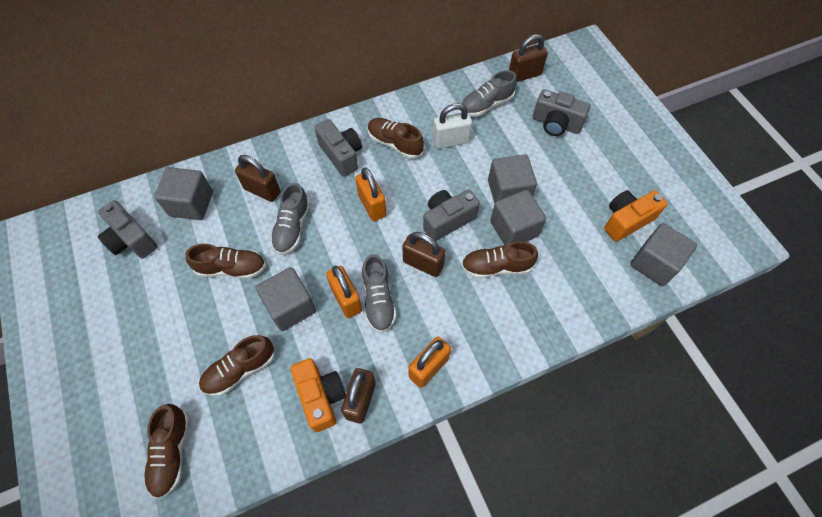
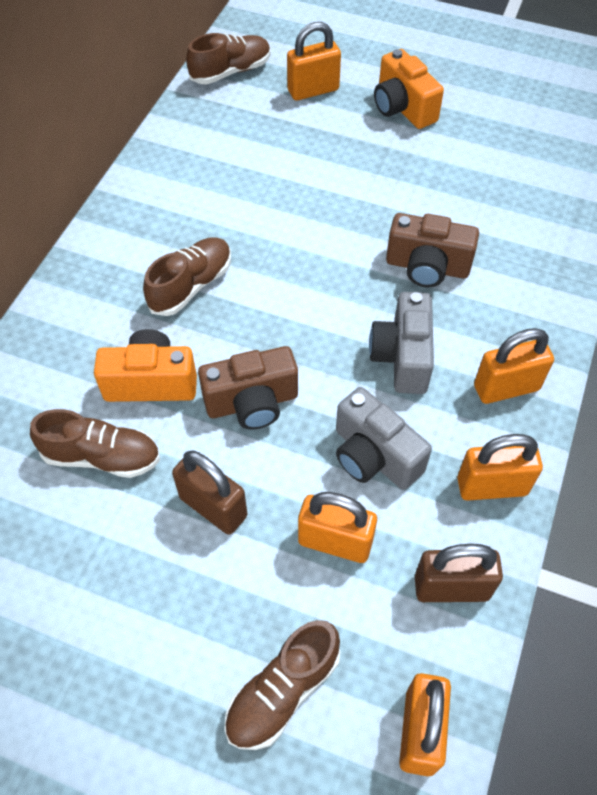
brown camera: none = 0 -> [198,346,298,429] [386,213,479,287] = 2
brown padlock: [235,155,281,202] [341,368,376,424] [402,232,446,277] [509,34,548,82] = 4 -> [172,450,247,535] [415,544,503,602] = 2
brown shoe: [144,404,190,499] [185,244,266,279] [199,335,275,396] [368,118,424,159] [461,241,538,278] = 5 -> [30,409,160,478] [143,237,231,316] [186,33,271,84] [224,620,340,750] = 4
grey camera: [98,200,158,259] [314,119,362,177] [423,190,480,241] [533,89,590,136] = 4 -> [336,387,432,490] [369,292,434,394] = 2
grey cube: [154,167,213,220] [255,267,316,331] [488,155,537,203] [490,190,546,246] [630,223,697,286] = 5 -> none = 0
grey shoe: [270,183,310,255] [362,254,396,333] [460,70,517,117] = 3 -> none = 0
orange padlock: [326,266,362,318] [355,167,386,221] [409,337,451,388] = 3 -> [287,22,341,101] [298,492,377,563] [399,673,451,776] [457,434,543,501] [474,328,554,404] = 5
white padlock: [433,103,472,149] = 1 -> none = 0

